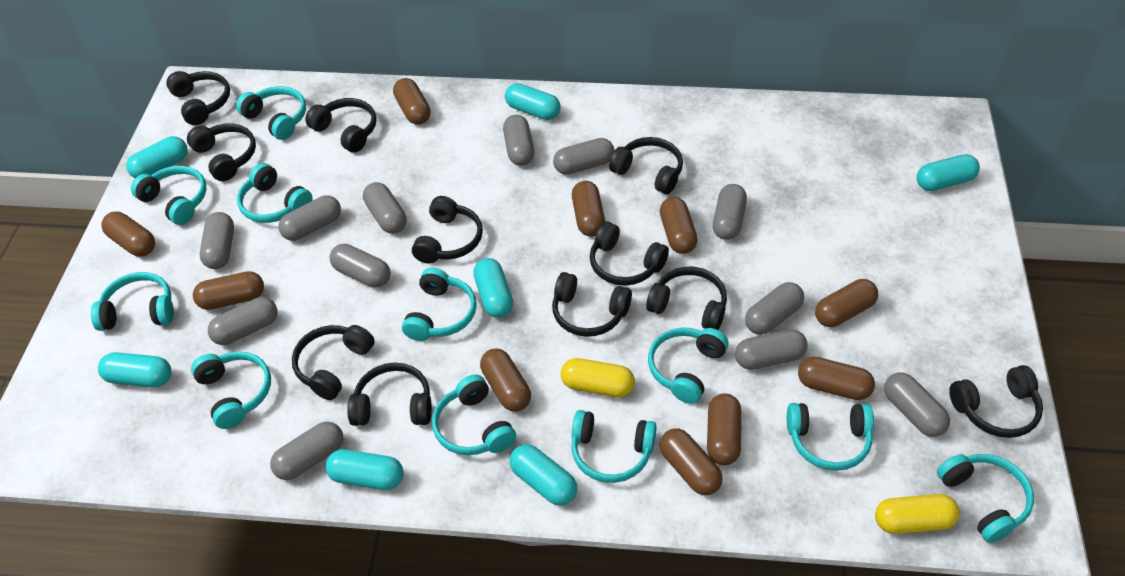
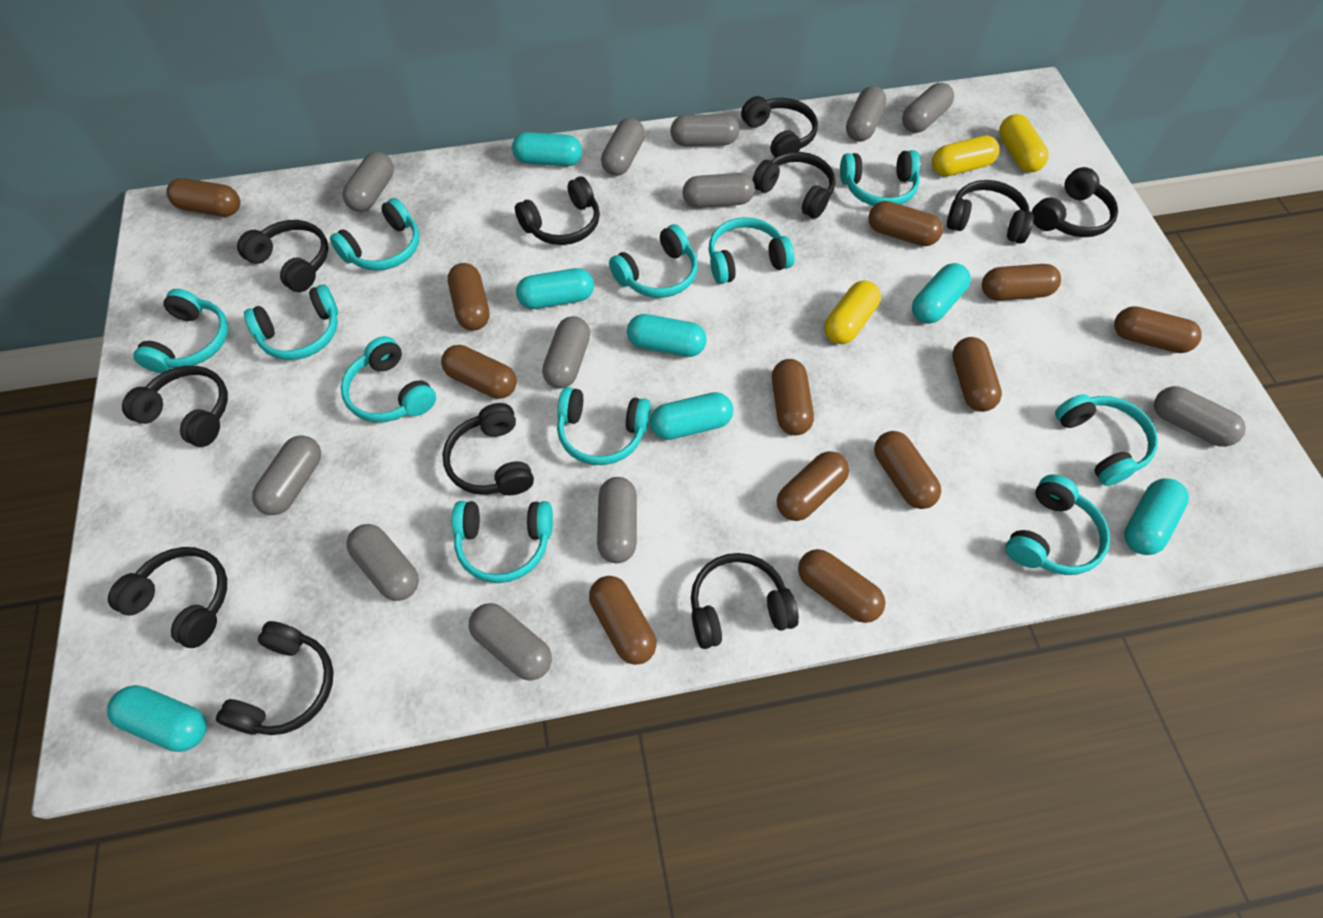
brown capsule: [101,211,155,257] [193,271,264,310] [393,78,431,125] [480,349,531,412] [572,181,605,236] [659,429,723,495] [660,197,698,254] [707,393,741,465] [798,357,875,400] [815,279,878,327] = 10 -> [166,178,240,216] [441,345,517,399] [448,263,489,331] [589,576,657,665] [772,359,814,435] [777,451,849,521] [798,549,885,623] [868,201,943,246] [874,431,941,509] [952,337,1002,412] [982,264,1061,301] [1114,306,1202,353] = 12
yellow capsule: [561,358,635,397] [875,494,960,534] = 2 -> [824,280,881,344] [932,135,1000,176] [999,114,1049,173] = 3

